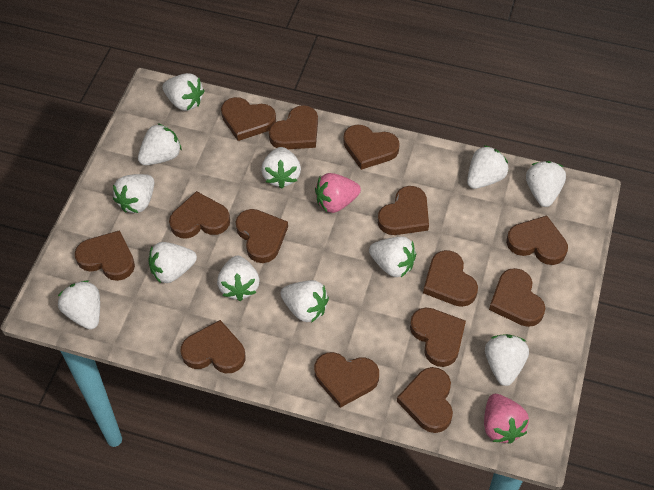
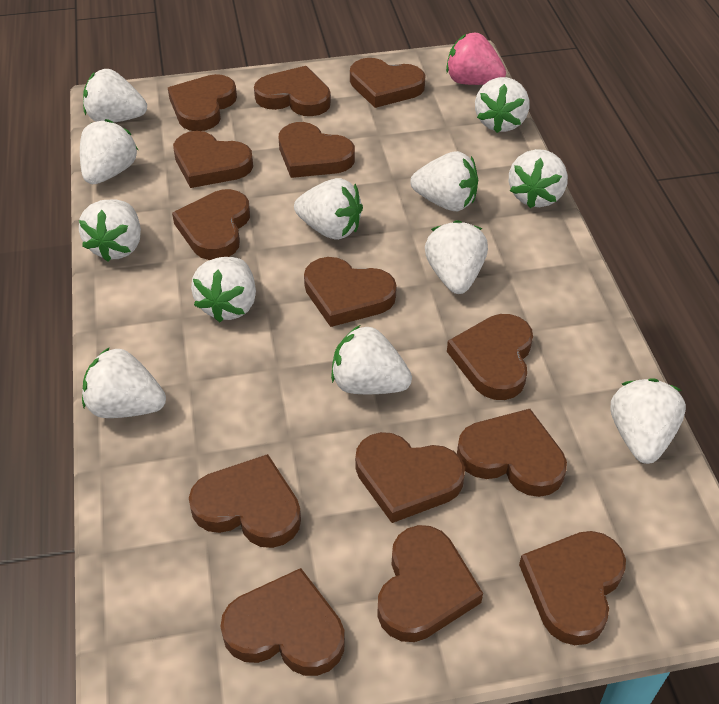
pink strawberry: [315,173,361,213] [484,394,529,444] = 2 -> [446,33,506,85] = 1

